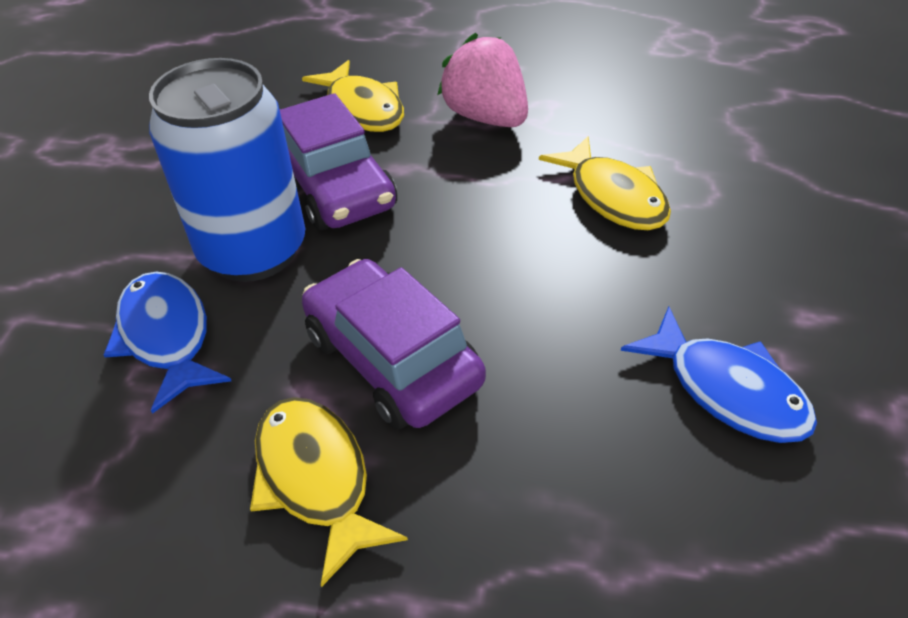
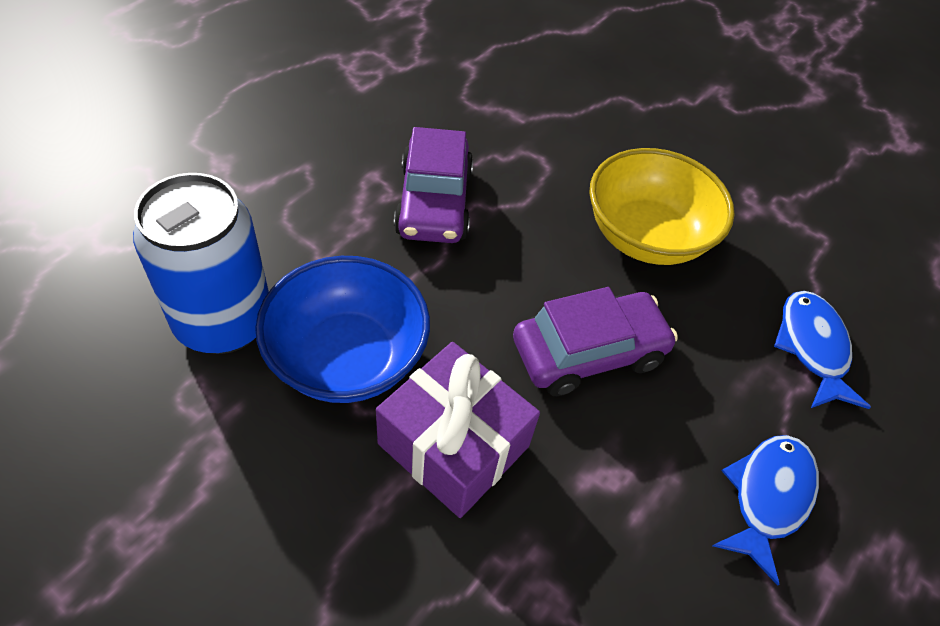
blue bowl: none = 0 -> [255,256,430,403] = 1
pink strawberry: [437,33,528,127] = 1 -> none = 0
purple gift: none = 0 -> [376,342,540,518] = 1
yellow bowl: none = 0 -> [589,148,735,265] = 1
yellow fish: [250,397,408,587] [302,60,404,132] [539,136,671,230] = 3 -> none = 0

